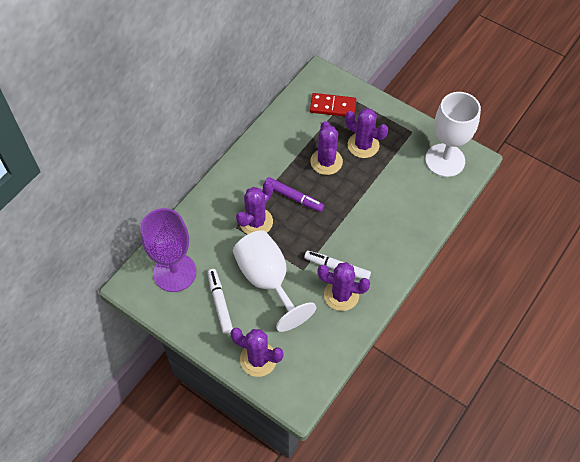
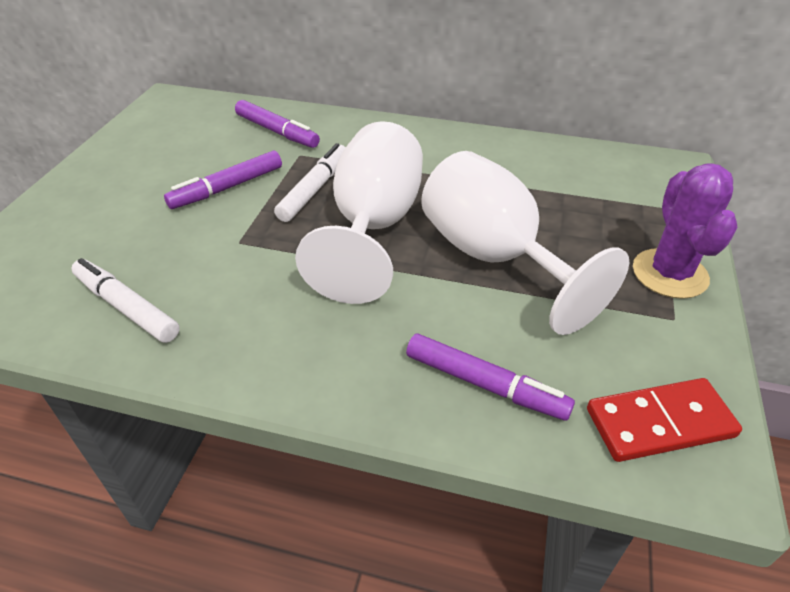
purple cactus: [230,328,284,377] [236,181,273,234] [311,121,343,175] [317,262,370,311] [345,108,388,158] = 5 -> [633,163,738,299] = 1
purple goblet: [140,208,196,292] = 1 -> none = 0
purple marker: [265,177,324,212] = 1 -> [164,151,282,209] [235,100,320,148] [406,334,575,421] = 3

